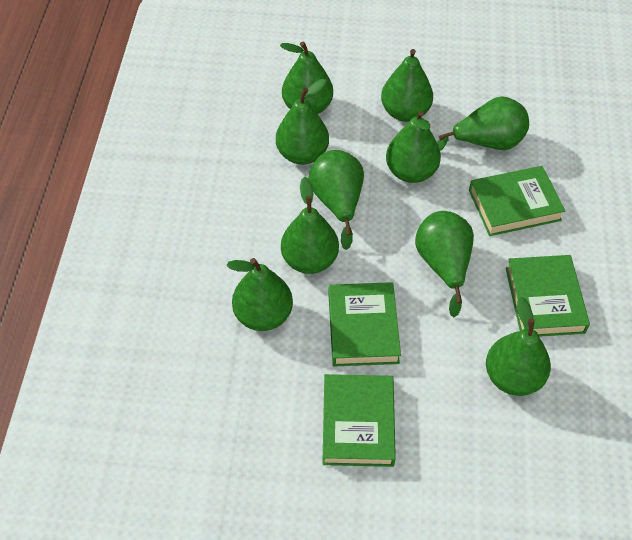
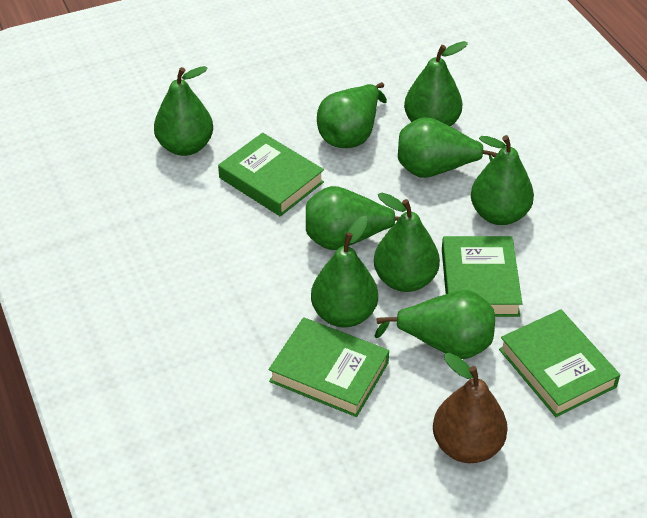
brown pear: none = 0 -> [433,353,508,463] = 1
green pear: [226,258,293,331] [276,79,329,165] [280,41,333,114] [281,176,339,274] [308,150,364,250] [381,49,433,122] [386,111,441,183] [415,211,474,317] [437,96,529,151] [486,297,551,396] = 10 -> [154,66,213,156] [306,186,400,250] [311,216,378,327] [317,82,387,148] [374,193,440,292] [375,290,495,359] [398,117,498,178] [404,41,468,127] [471,135,534,225] = 9

